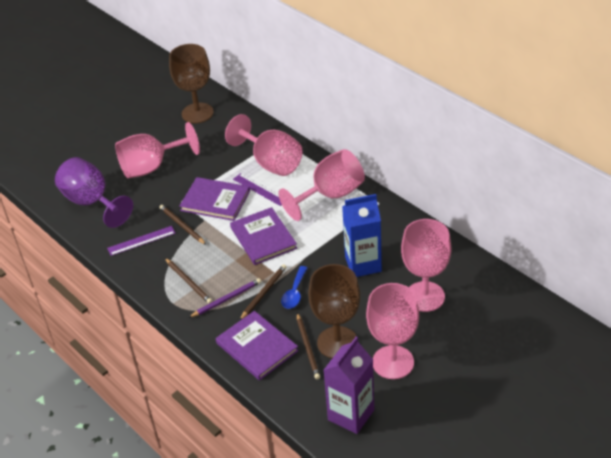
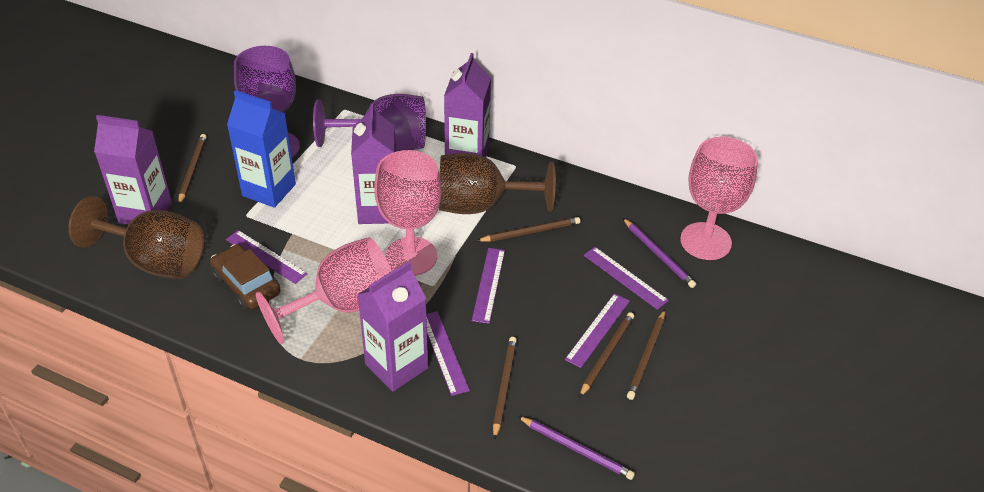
blue spoon: [281,266,307,309] = 1 -> none = 0
brown car: none = 0 -> [210,244,280,310] = 1
brown pencil: [159,205,206,245] [165,258,212,304] [240,264,287,320] [297,313,320,380] = 4 -> [178,134,207,205] [477,217,580,242] [493,337,517,440] [579,312,634,398] [627,310,665,400] = 5
pink goblet: [115,122,200,178] [225,114,303,176] [278,149,365,221] [366,283,419,379] [401,219,451,312] = 5 -> [256,237,392,344] [374,150,442,276] [680,137,758,260] = 3
purple book: [179,177,250,221] [216,311,298,380] [230,207,297,265] = 3 -> none = 0
purple carton: [324,337,374,434] = 1 -> [94,115,172,225] [351,103,396,224] [357,262,428,392] [444,53,491,157] = 4
purple goblet: [55,157,133,228] = 1 -> [234,46,300,158] [313,94,426,151] = 2
purple pencil: [188,278,261,318] = 1 -> [518,416,635,480] [623,218,696,288] = 2
purple ruler: [107,226,176,256] [233,173,282,206] = 2 -> [226,230,308,284] [426,311,470,396] [472,248,505,324] [565,293,630,368] [584,247,669,310] = 5

